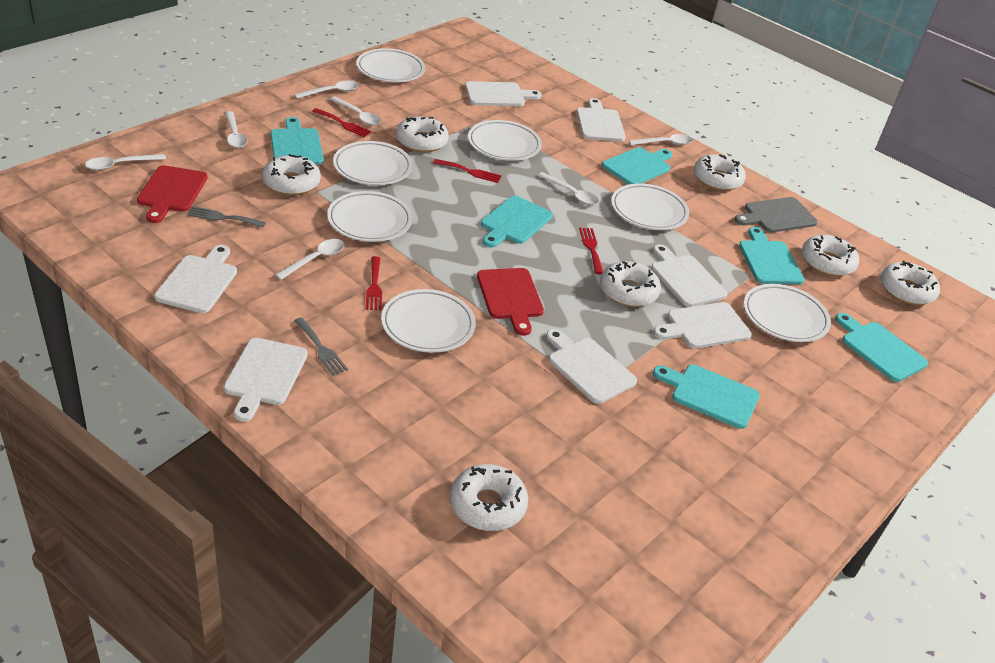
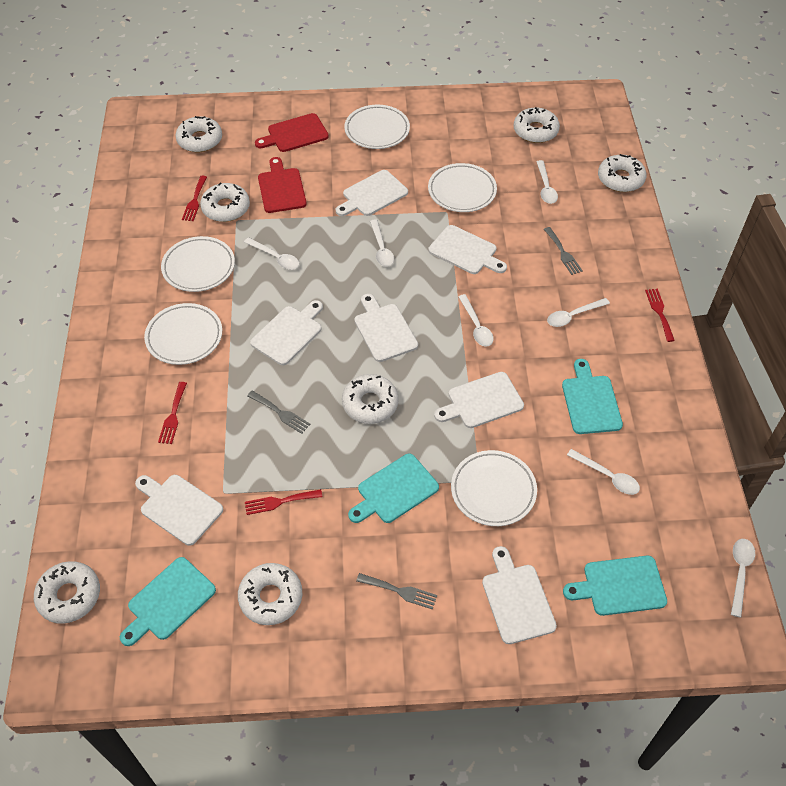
grey cutting board: [735,197,818,233] = 1 -> none = 0
grey fork: [187,206,266,227] [294,317,348,376] = 2 -> [247,391,310,434] [356,573,437,610] [544,227,583,275] = 3
turquoise cutting board: [271,117,324,165] [481,196,553,248] [602,147,672,185] [653,365,760,429] [739,227,805,284] [835,313,928,382] = 6 -> [120,557,216,646] [348,454,439,523] [562,359,623,434] [563,556,667,616] = 4
white plate: [327,191,413,242] [333,141,413,185] [356,48,425,82] [381,289,476,353] [468,120,542,161] [611,184,689,230] [744,284,831,342] = 7 -> [144,303,222,365] [161,236,235,292] [344,105,410,149] [428,163,497,212] [451,450,537,526] = 5

